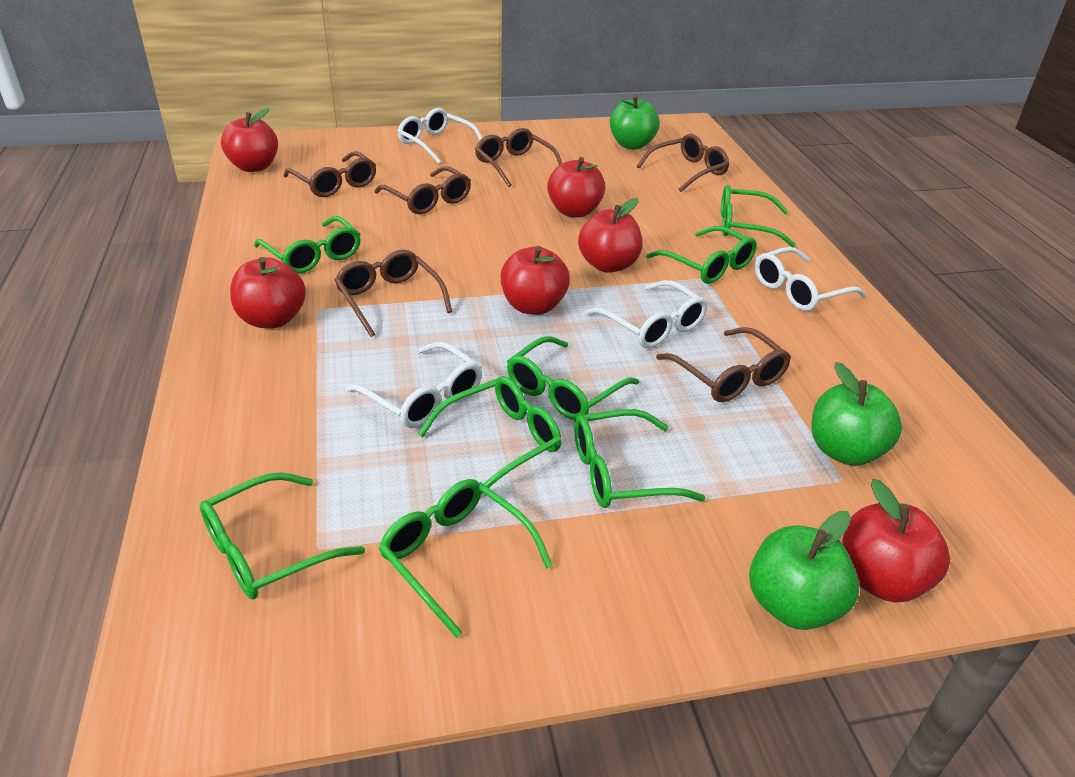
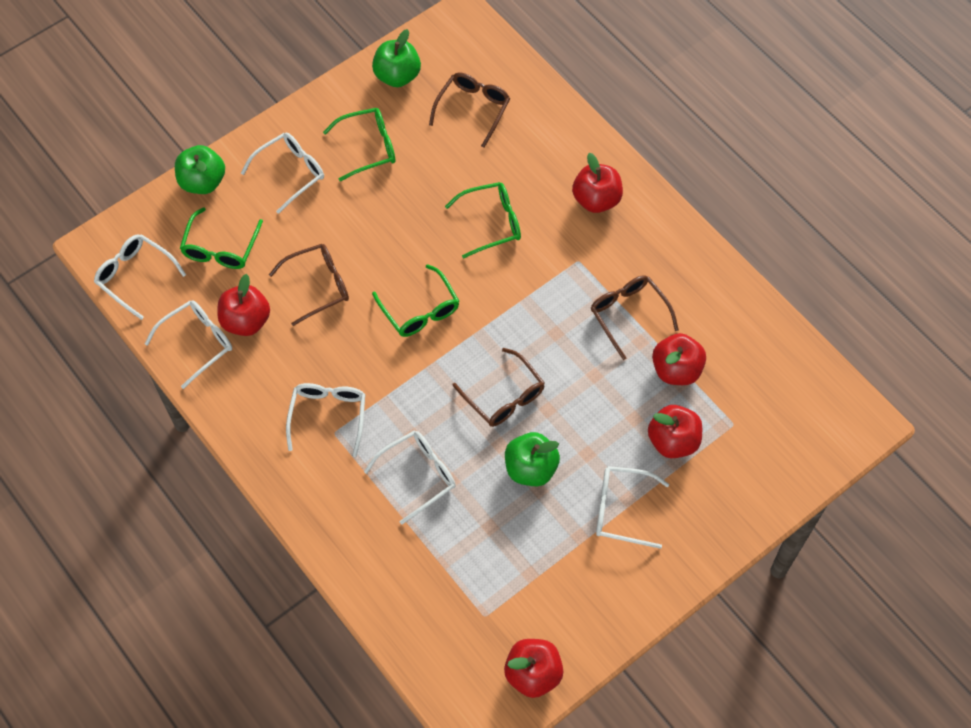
brown glasses: [284,151,376,197] [335,250,452,337] [375,166,471,214] [475,128,562,187] [637,134,729,192] [656,327,791,402] = 6 -> [269,244,349,326] [429,72,510,148] [452,348,545,427] [591,275,679,360] = 4
green glasses: [200,472,365,600] [254,216,361,274] [379,479,553,638] [418,376,561,494] [507,336,639,420] [574,409,706,508] [646,226,757,284] [721,185,796,247] = 8 -> [180,207,263,269] [323,108,395,181] [372,264,459,337] [445,182,521,258] = 4
red apple: [221,108,278,172] [230,257,306,328] [500,246,570,315] [547,157,605,217] [578,198,643,273] [842,479,950,602] = 6 -> [218,274,270,336] [504,639,564,698] [572,153,623,213] [648,405,702,458] [652,333,706,385] = 5
white glasses: [346,342,482,428] [397,108,482,164] [585,280,708,348] [755,247,866,311] = 4 -> [94,234,186,320] [145,300,232,389] [241,132,324,214] [286,383,365,457] [364,431,456,524] [596,466,669,549] = 6

